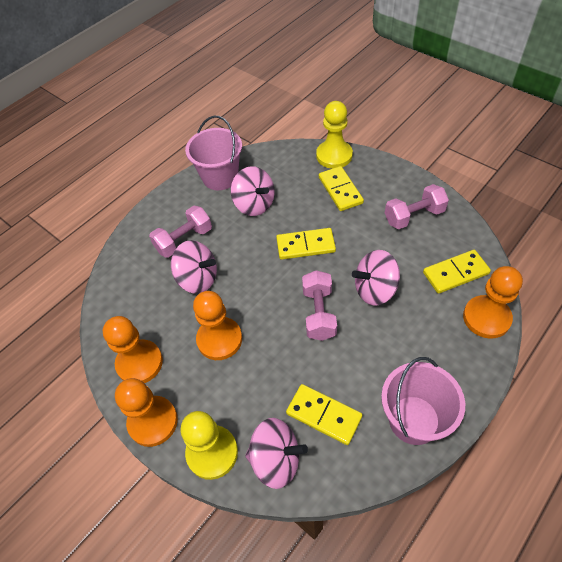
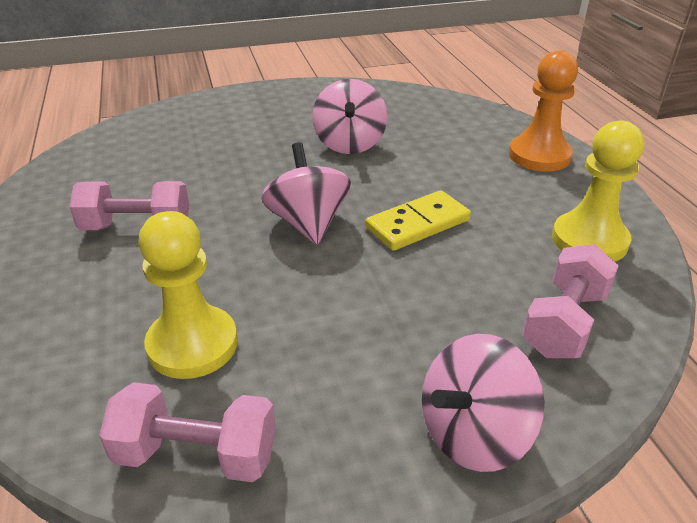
orange pawn: [103,316,163,383] [115,378,178,447] [193,291,242,360] [463,266,523,339] = 4 -> [509,50,578,172] = 1
pink bucket: [185,116,242,190] [381,357,465,445] = 2 -> none = 0
pink spinning top: [171,240,217,294] [231,166,275,216] [245,418,308,489] [352,250,400,306] = 4 -> [261,142,351,245] [312,79,388,154] [422,334,545,472] = 3
yellow domino: [276,228,336,260] [286,384,362,445] [319,166,364,211] [423,250,491,294] = 4 -> [365,190,471,251] = 1

